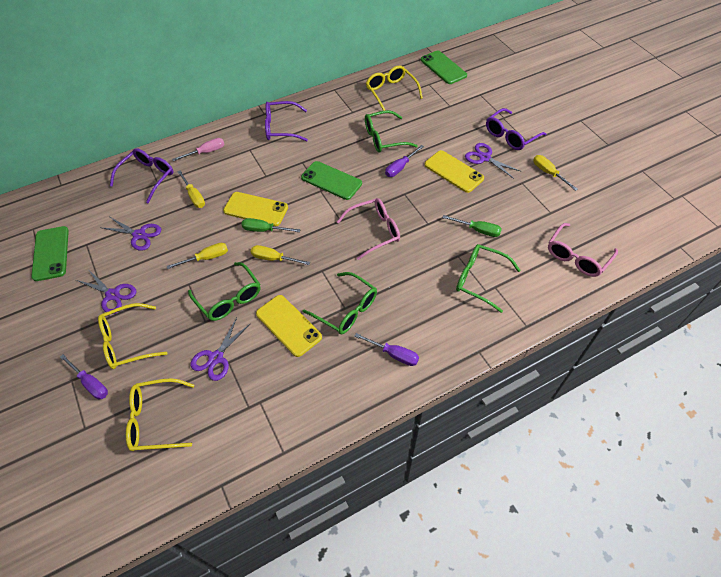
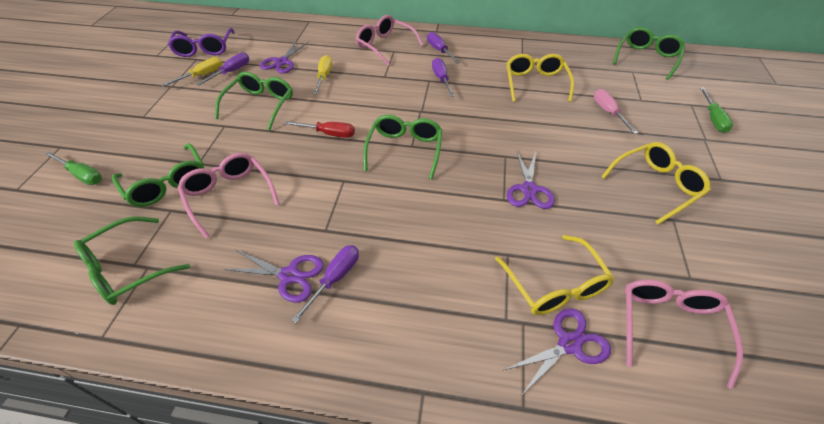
green glasses: [188,262,261,321] [302,272,377,334] [365,110,418,152] [456,244,521,313] = 4 -> [74,216,190,305] [112,143,204,207] [215,72,293,130] [363,115,442,179] [613,27,685,80] = 5
green phone: [31,226,69,281] [301,161,362,200] [421,50,467,84] = 3 -> none = 0
pink glasses: [337,198,400,260] [548,223,618,277] = 2 -> [177,153,280,239] [356,15,423,66] [625,279,743,389] = 3
purple glasses: [110,148,173,203] [265,101,308,142] [486,108,547,150] = 3 -> [168,28,235,57] = 1
purple screwdriver: [60,354,108,399] [354,333,419,366] [385,145,424,177] = 3 -> [196,52,249,86] [291,245,359,323] [427,32,460,64] [432,58,455,97] = 4
red screwdriver: none = 0 -> [285,121,355,138] = 1
yellow phone: [223,192,288,226] [256,295,322,357] [424,150,484,193] = 3 -> none = 0
yellow screwdriver: [167,243,228,269] [178,170,205,208] [251,245,310,265] [533,155,578,191] = 4 -> [162,57,223,87] [313,55,333,94] = 2

